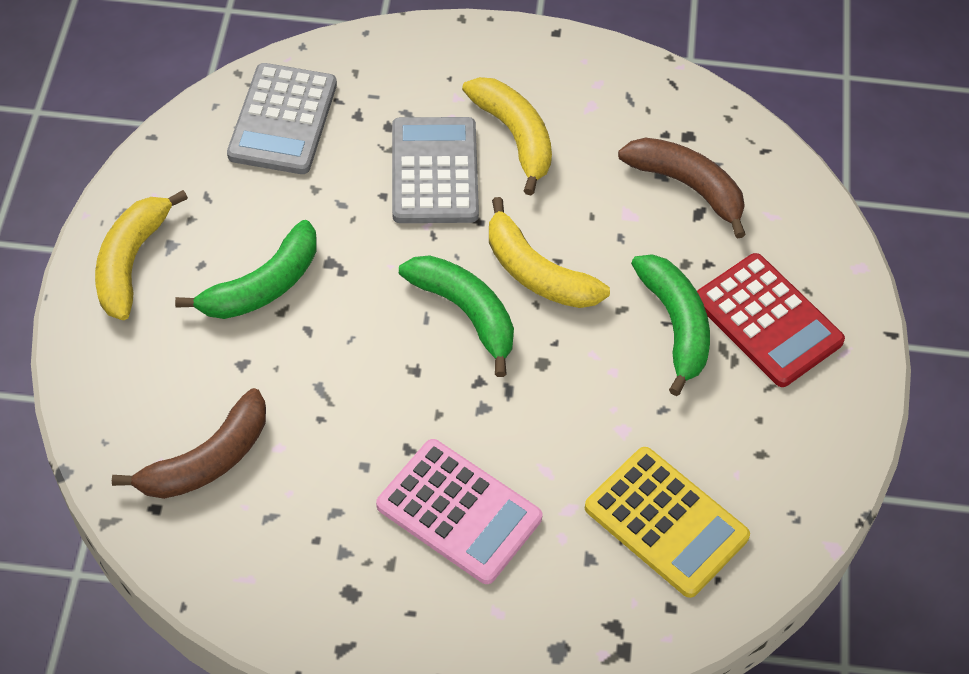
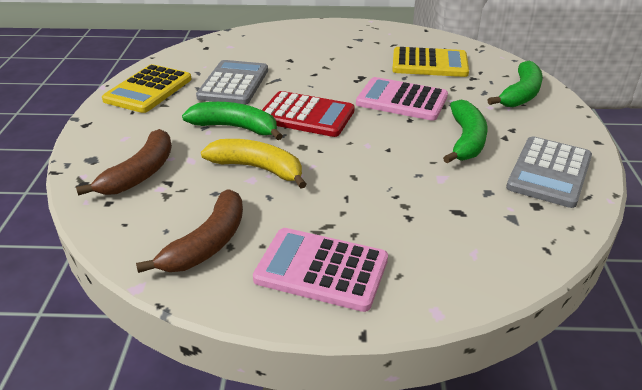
pink calculator: [376,439,542,584] = 1 -> [253,228,388,312] [356,77,448,121] = 2
yellow banana: [95,190,188,320] [462,77,552,195] [489,197,610,308] = 3 -> [201,139,307,188] = 1
yellow calculator: [585,447,750,598] = 1 -> [102,64,192,113] [392,47,469,77] = 2

